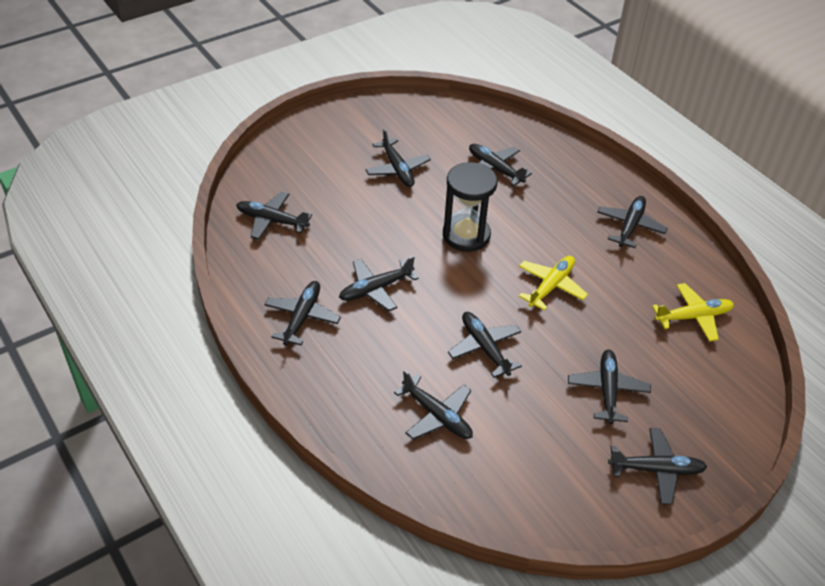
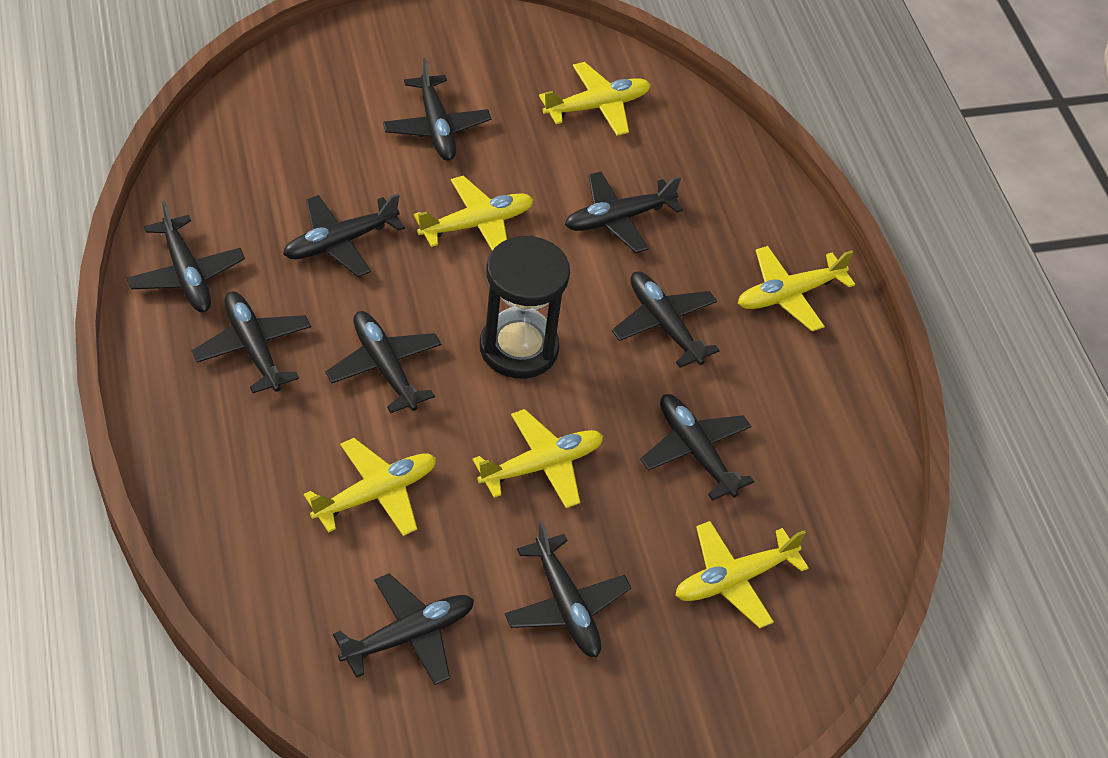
yellow plane: [519,256,588,311] [652,283,734,342] = 2 -> [304,438,436,536] [413,176,534,251] [473,409,603,508] [539,62,651,136] [675,521,809,628] [738,246,855,331] = 6

